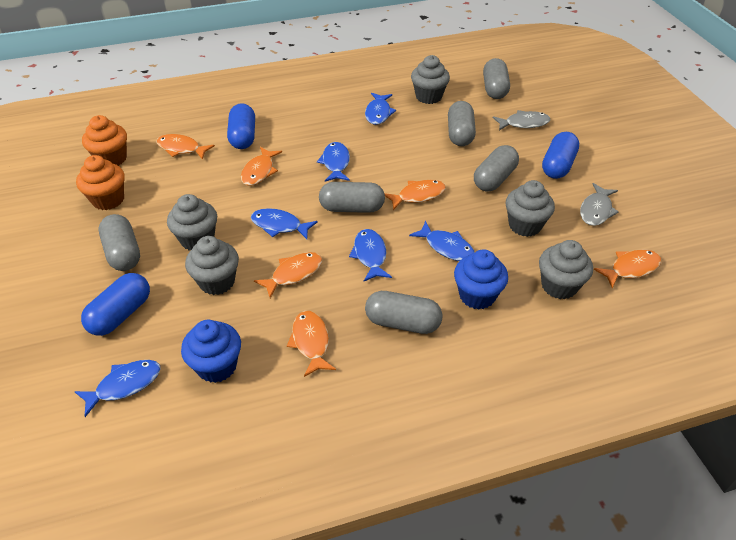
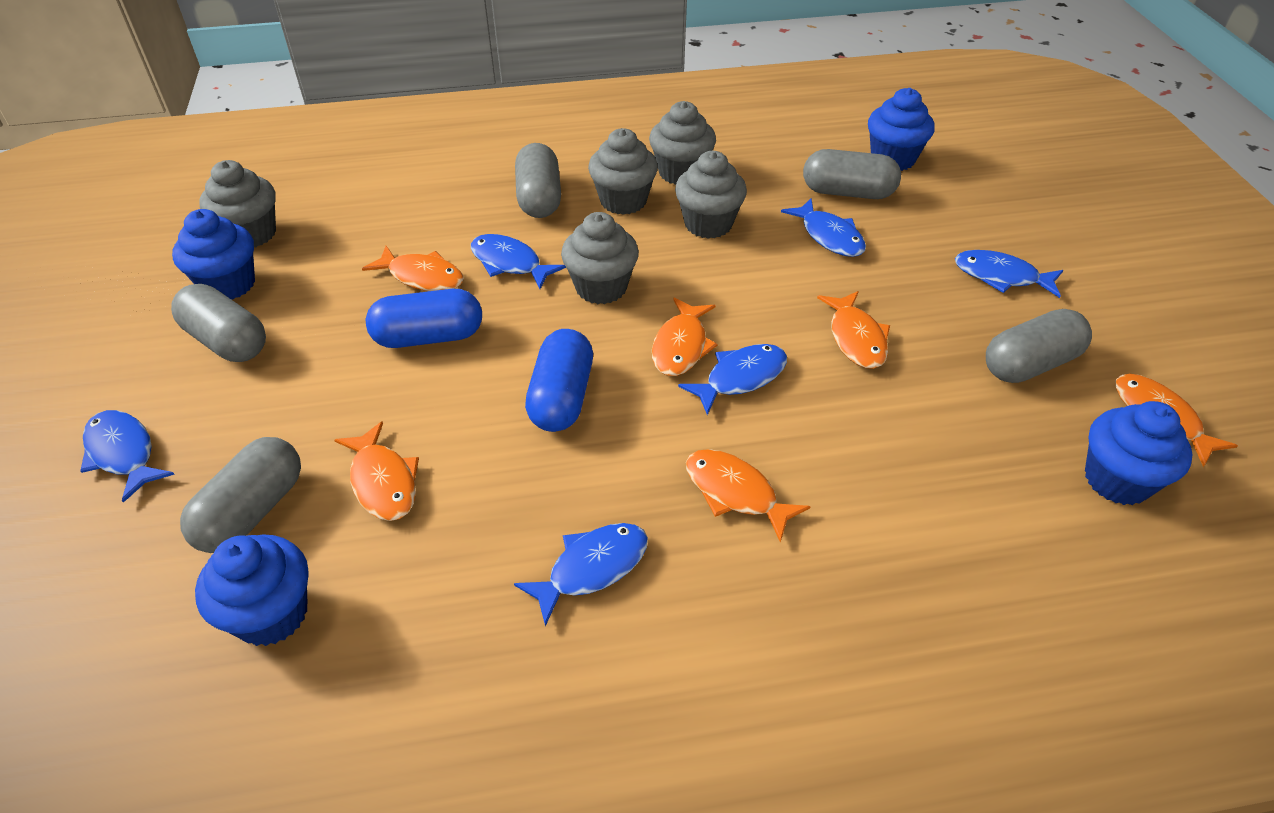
blue capsule: [81,273,150,336] [227,103,255,149] [542,132,579,179] = 3 -> [366,289,482,348] [525,329,593,432] = 2
blue cupcake: [181,320,241,383] [454,250,508,309] = 2 -> [172,209,255,300] [195,534,308,646] [868,88,935,171] [1085,401,1193,505] = 4
grey capsule: [99,214,140,271] [319,182,385,213] [365,291,442,334] [448,101,476,146] [474,145,519,191] [483,58,510,99] = 6 -> [171,284,266,362] [180,437,301,553] [515,143,561,218] [803,149,901,199] [986,309,1092,383] = 5
grey fish: [493,110,550,131] [580,183,619,226] = 2 -> none = 0
orange cupcake: [76,155,125,210] [82,115,127,166] = 2 -> none = 0

